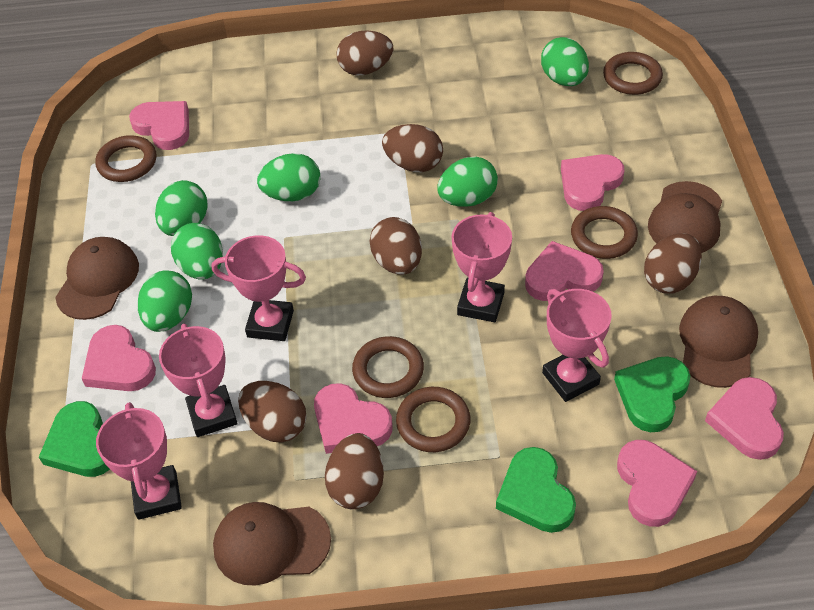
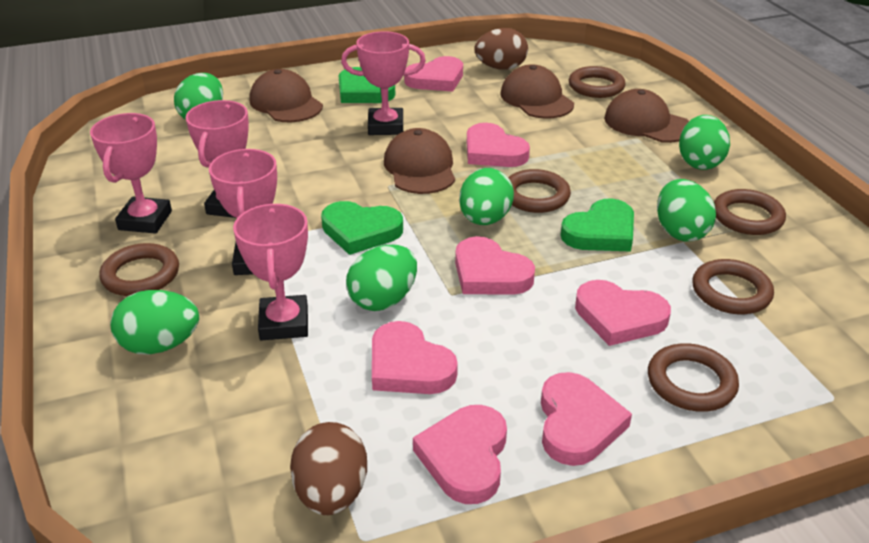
brown egg: [238,381,307,442] [325,433,384,509] [336,30,393,75] [370,217,422,275] [382,124,443,172] [644,233,702,293] = 6 -> [290,422,367,515] [474,28,528,70] = 2
brown ring: [95,135,156,182] [352,336,424,398] [396,387,470,452] [571,206,638,259] [603,52,663,95] = 5 -> [99,243,179,296] [508,169,571,213] [569,66,625,98] [648,343,739,412] [692,259,774,314] [714,189,786,235] = 6

